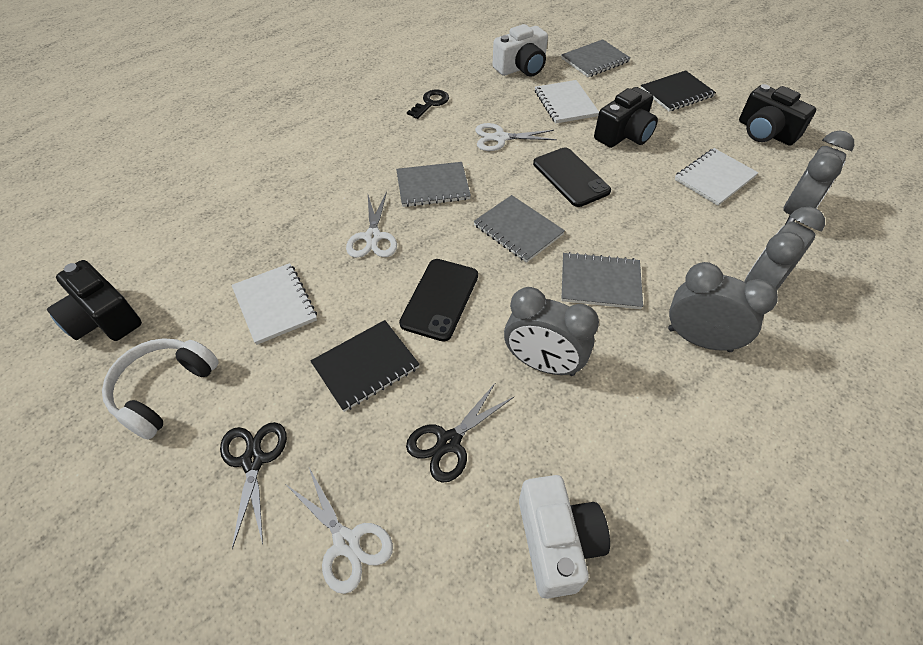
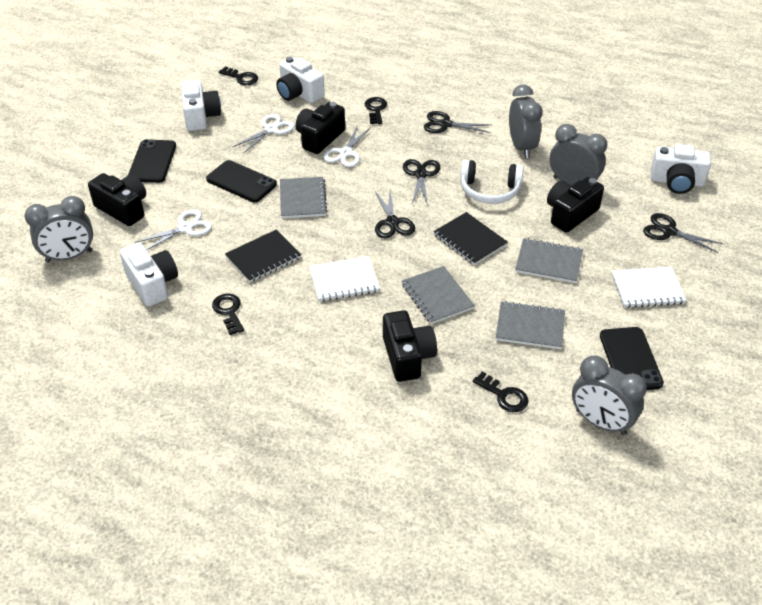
black camera: [47,260,142,341] [594,87,658,148] [739,84,816,146] = 3 -> [88,173,146,226] [296,102,345,154] [383,310,437,382] [547,177,604,233] = 4
black key: [407,90,449,119] = 1 -> [212,294,244,335] [219,66,258,85] [365,97,387,124] [473,371,528,412] = 4
black phone: [399,259,478,342] [533,147,611,207] = 2 -> [128,139,176,183] [206,160,277,202] [600,327,664,390] = 3
black scissors: [220,422,287,549] [406,382,514,483] = 2 -> [375,190,415,238] [403,159,440,206] [424,111,491,133] [643,213,723,253] = 4
white camera: [492,24,548,77] [519,475,610,599] = 2 -> [120,242,178,306] [181,80,221,131] [276,57,325,103] [651,144,711,194] = 4
white notebook: [232,263,317,345] [535,80,599,123] [675,148,758,206] = 3 -> [309,256,380,302] [611,267,687,308] = 2

